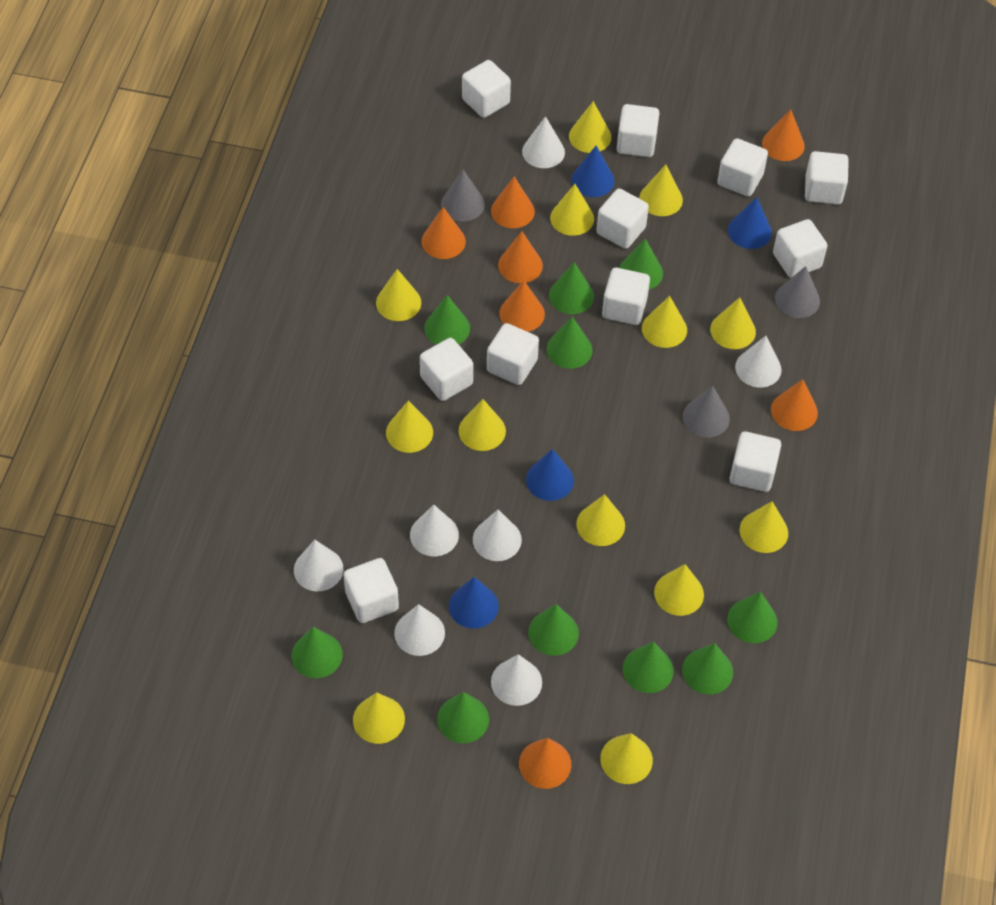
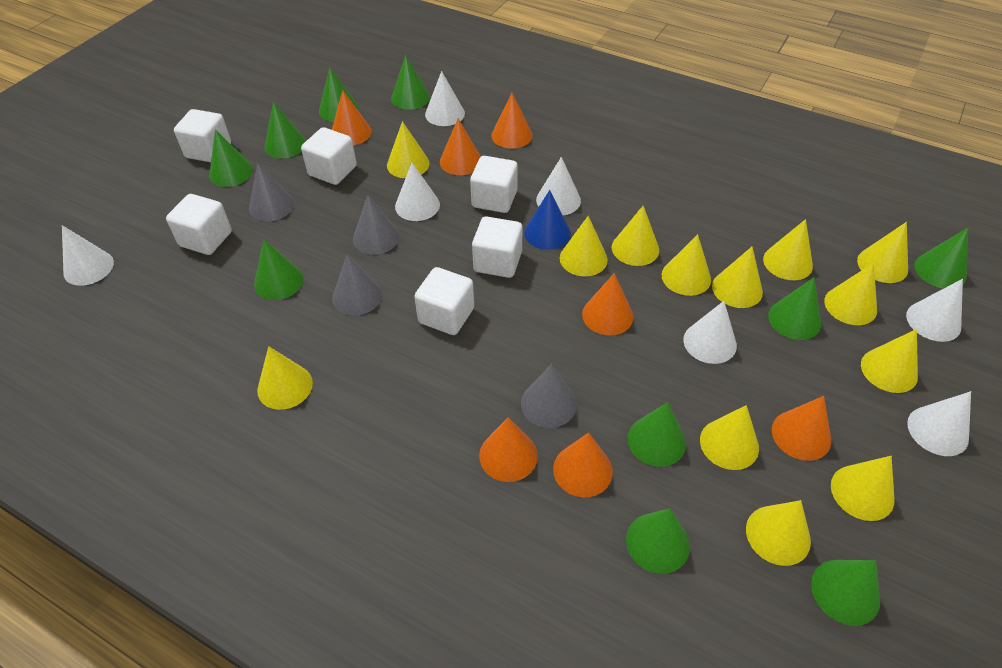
blue cone: [449,577,499,629] [526,449,574,501] [571,146,615,197] [728,197,772,249] = 4 -> [524,190,571,250] = 1
grey cone: [441,170,485,221] [683,385,730,437] [775,266,820,318] = 3 -> [249,163,294,221] [332,254,382,315] [353,195,400,255] [521,364,577,428] = 4
white cube: [343,558,399,623] [420,338,473,401] [462,60,511,118] [487,323,539,385] [596,189,649,249] [602,268,650,325] [617,104,659,157] [717,138,768,197] [730,431,781,492] [773,219,827,278] [805,151,849,205] = 11 -> [166,194,232,255] [174,109,231,162] [301,127,357,185] [414,267,474,335] [470,156,518,213] [472,217,522,278] = 6

